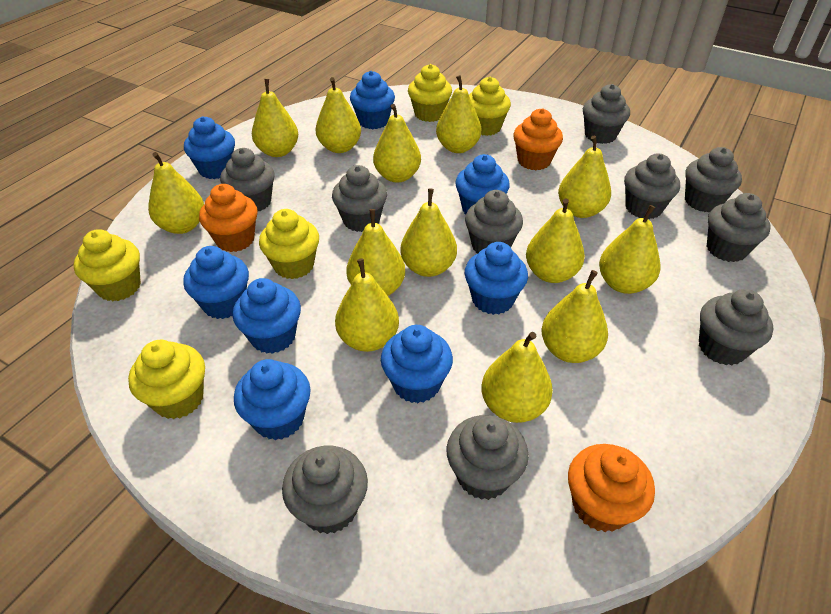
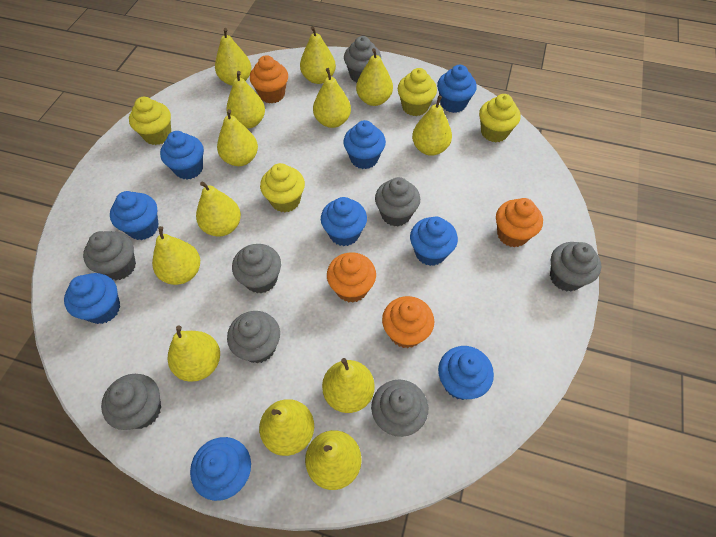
blue cupcake: [183,246,249,319] [184,116,235,179] [233,278,301,354] [234,359,311,440] [350,71,395,129] [381,325,453,403] [455,154,510,214] [465,242,528,315] = 8 -> [64,273,120,324] [110,191,158,240] [160,131,204,179] [190,437,251,501] [321,197,367,246] [343,120,386,169] [410,217,458,266] [437,65,477,113] [438,346,494,400] = 9
grey cupcake: [220,148,275,211] [282,446,368,534] [332,165,387,232] [446,415,529,500] [465,190,523,253] [583,84,630,144] [624,153,680,219] [685,147,742,212] [699,289,773,365] [707,193,770,262] = 10 -> [83,231,136,280] [101,374,161,430] [227,311,280,363] [232,244,281,293] [344,36,381,83] [371,380,428,437] [375,177,420,226] [550,242,601,292] = 8
orange cupcake: [199,184,258,252] [513,108,563,170] [568,444,655,532] = 3 -> [250,55,288,103] [327,252,376,303] [382,296,434,348] [496,198,543,247] = 4
yellow cupcake: [73,229,141,301] [128,339,205,419] [259,209,319,279] [408,64,452,122] [469,77,511,136] = 5 -> [129,97,171,145] [260,163,305,212] [398,68,437,116] [479,94,521,142] = 4

